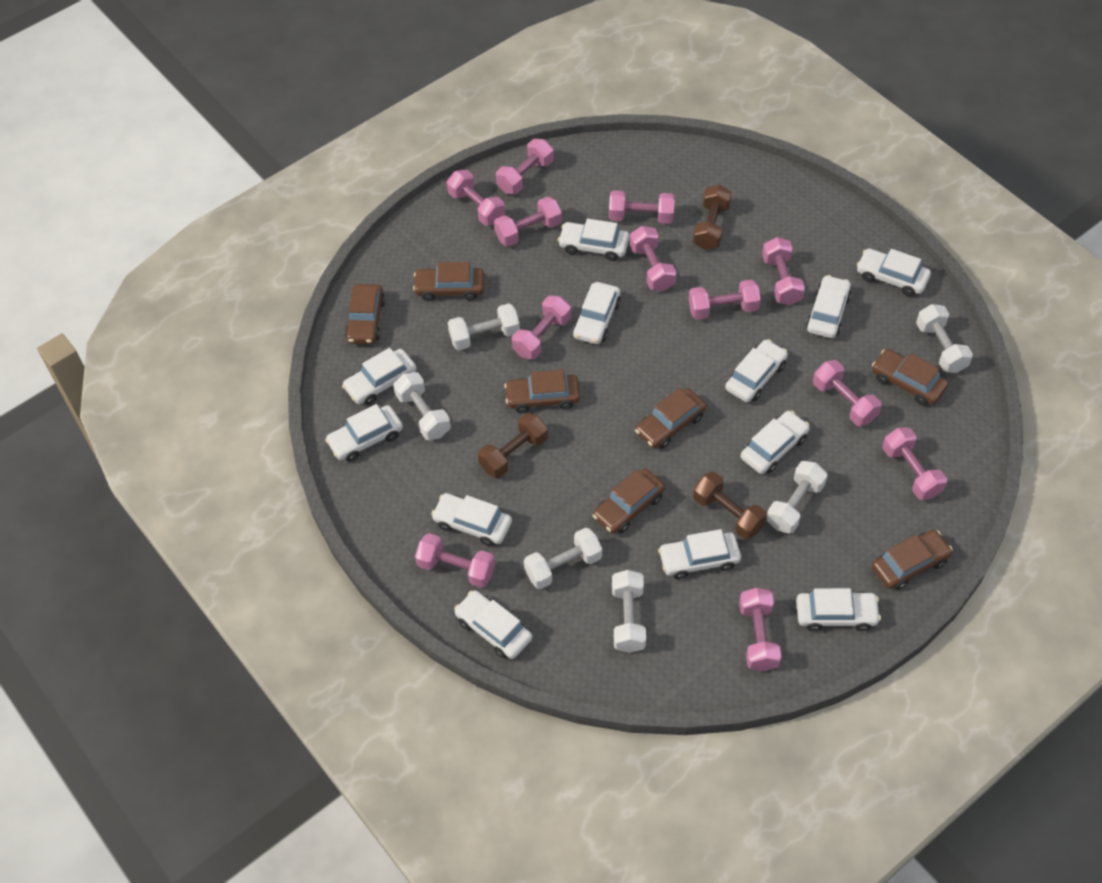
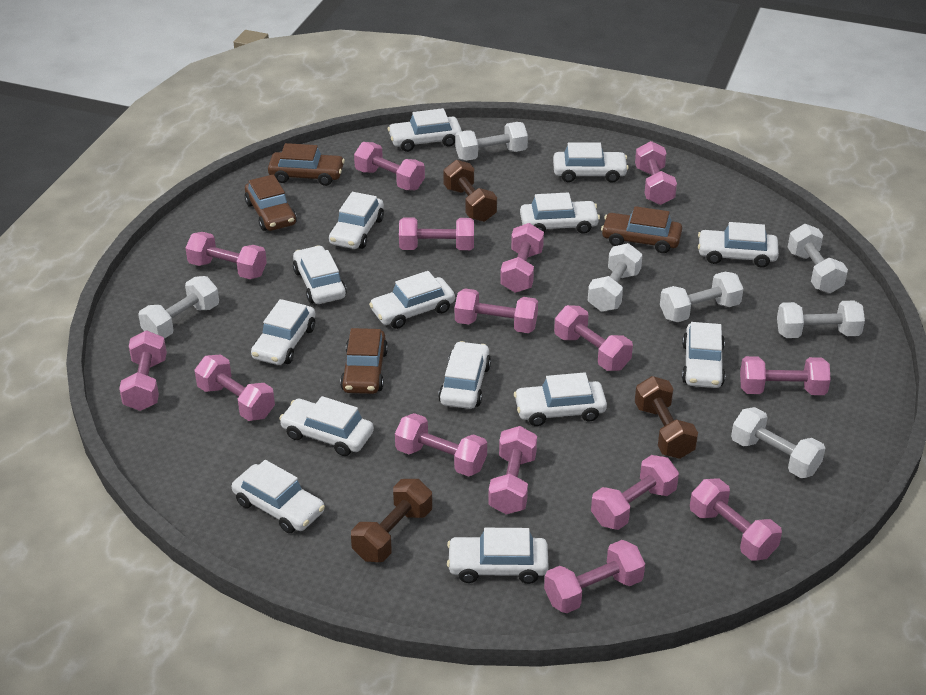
brown car: [345,284,385,344] [413,262,484,301] [504,369,580,413] [593,468,665,534] [635,388,706,449] [872,349,949,406] [872,530,953,590] = 7 -> [245,174,297,231] [268,143,345,186] [340,328,388,394] [601,206,682,253] = 4
pink dumbbell: [415,533,495,588] [447,170,505,226] [494,196,562,247] [496,139,554,194] [512,295,571,359] [609,190,675,224] [630,226,676,291] [689,279,761,320] [739,588,781,671] [762,237,805,305] [813,360,882,426] [883,427,947,500] = 12 -> [119,331,167,411] [186,232,267,279] [195,354,275,421] [354,142,425,190] [395,413,487,477] [399,217,474,250] [455,288,538,333] [488,426,537,514] [500,223,544,293] [544,540,645,613] [554,305,633,371] [591,455,679,530] [635,141,677,205] [690,479,782,561] [740,356,831,395] = 15
white car: [325,404,403,462] [342,348,417,405] [431,493,512,546] [454,590,532,659] [558,219,630,261] [573,282,621,344] [658,529,741,579] [725,339,788,402] [741,411,810,474] [796,588,881,631] [806,275,851,338] [857,248,931,296] = 12 -> [232,460,325,533] [251,299,315,365] [279,396,374,456] [293,245,347,304] [329,192,384,249] [369,271,455,329] [388,108,462,152] [438,341,491,409] [447,528,549,584] [514,372,607,426] [520,192,600,234] [553,142,629,183] [682,322,725,388] [698,222,779,268] = 14
white dumbbell: [393,372,451,440] [448,303,520,350] [524,528,602,589] [612,570,646,653] [766,461,828,534] [916,304,973,373] = 6 -> [138,276,219,339] [455,122,528,161] [588,243,643,312] [660,272,743,322] [731,407,825,478] [777,301,865,338] [787,224,848,293] = 7

